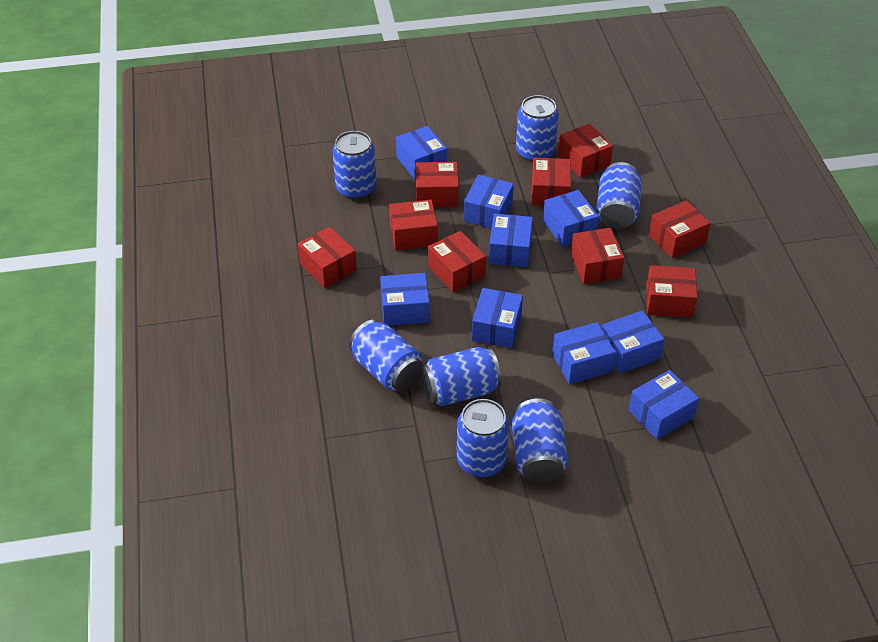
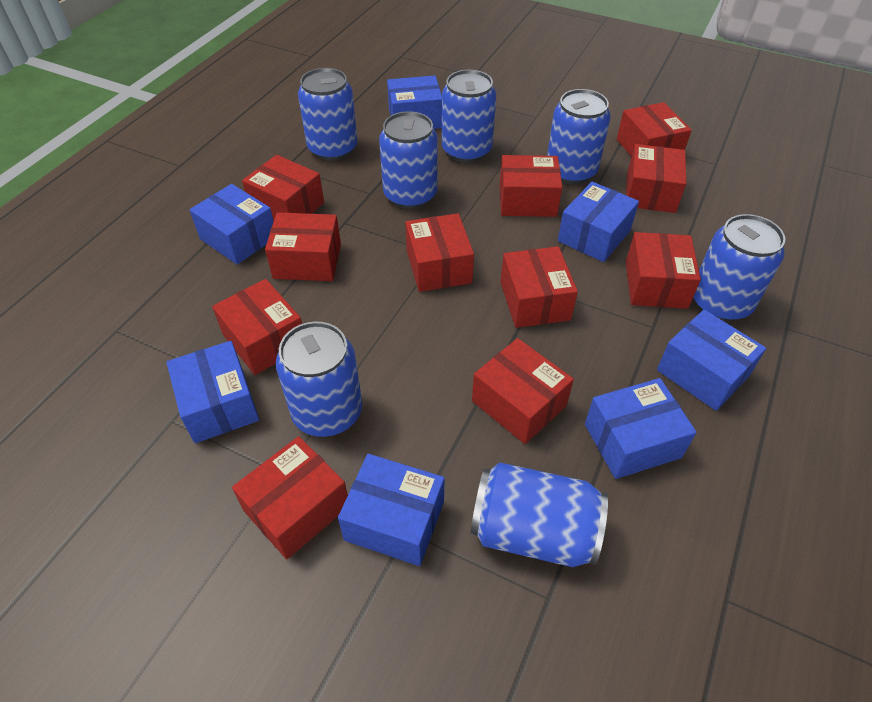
blue box: [380,273,430,326] [396,126,447,180] [464,175,514,228] [472,288,523,348] [489,214,533,267] [543,190,599,247] [552,322,616,384] [602,310,664,374] [629,370,699,439] = 9 -> [166,341,259,443] [190,184,274,265] [338,454,445,566] [387,75,442,129] [558,182,639,262] [585,378,697,479] [657,310,766,411] = 7
red box: [298,227,357,288] [389,199,438,250] [416,162,459,207] [428,231,486,292] [531,158,571,206] [558,124,613,178] [571,228,624,284] [646,265,698,318] [649,200,711,258] = 9 -> [212,279,302,375] [232,436,348,559] [242,155,324,221] [265,212,341,281] [405,213,474,292] [472,338,574,444] [499,155,562,217] [500,246,578,328] [617,102,692,157] [626,144,686,213] [626,232,701,309] = 11

